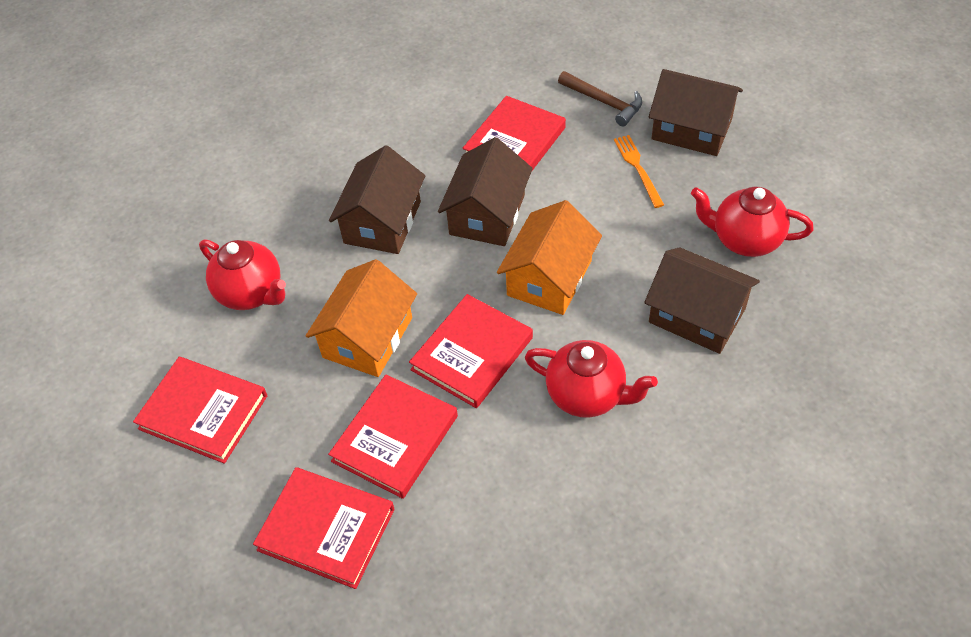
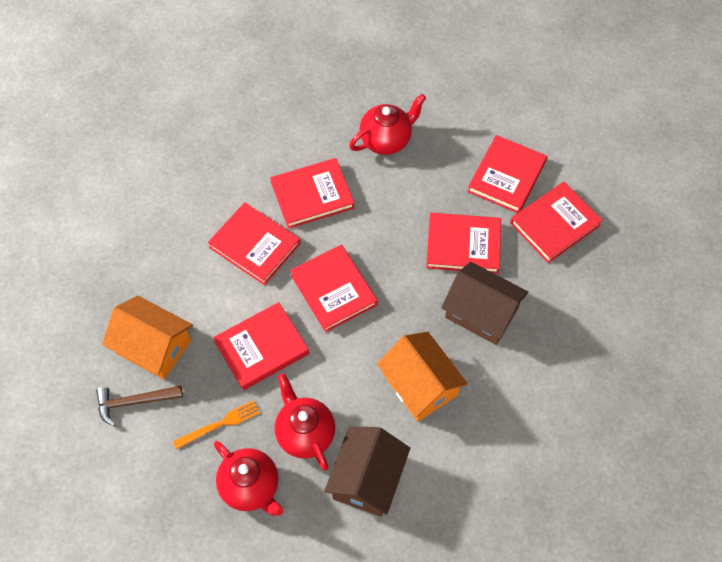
brown house: [329,145,425,254] [438,137,533,246] [644,247,760,354] [649,69,743,156] = 4 -> [324,426,410,517] [441,262,528,345] = 2
red book: [133,357,268,464] [253,467,395,589] [328,375,458,499] [409,294,533,408] [463,96,566,171] = 5 -> [208,202,300,285] [213,302,309,390] [270,158,355,229] [290,245,378,332] [426,213,501,274] [467,135,547,213] [510,182,603,263] = 7

